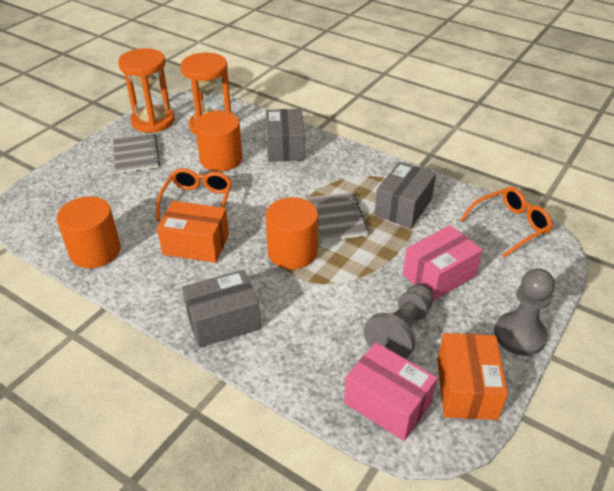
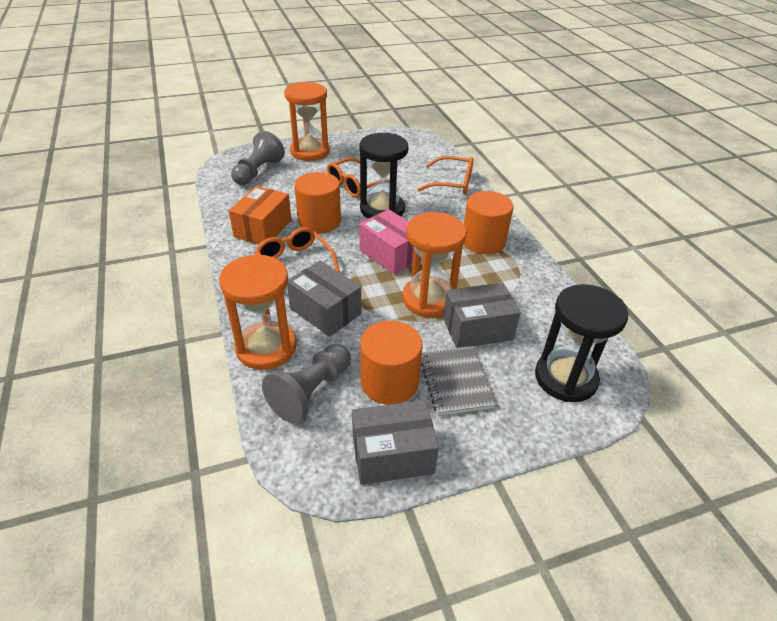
black hourglass: none = 0 -> [359,133,409,219] [535,284,628,402] = 2
grey notebook: [113,133,160,174] [308,192,369,242] = 2 -> [421,346,496,416] = 1
orange box: [157,201,229,263] [437,333,508,420] = 2 -> [229,186,292,244] = 1
orange glasses: [156,168,232,221] [460,187,553,258] = 2 -> [255,227,340,293] [327,158,397,197] [417,156,473,194] = 3
orange hourglass: [118,48,175,133] [181,53,231,135] = 2 -> [219,254,296,370] [285,82,330,161] [402,212,467,317] = 3
pink box: [344,342,437,441] [403,225,483,301] = 2 -> [359,209,422,274] = 1

